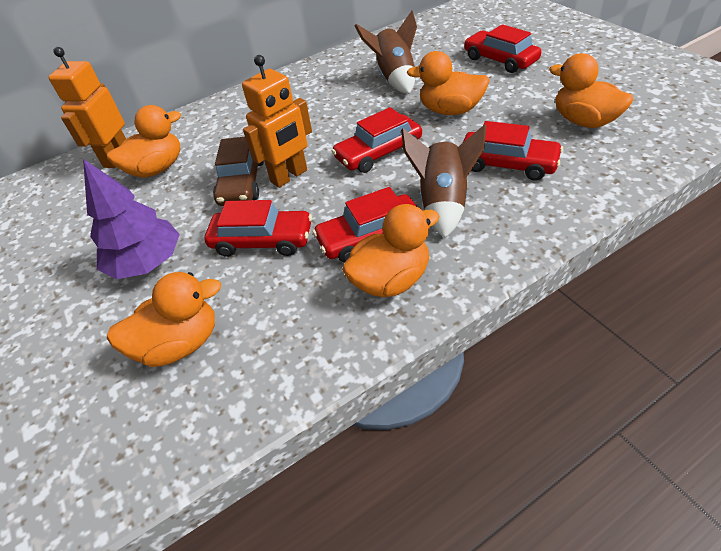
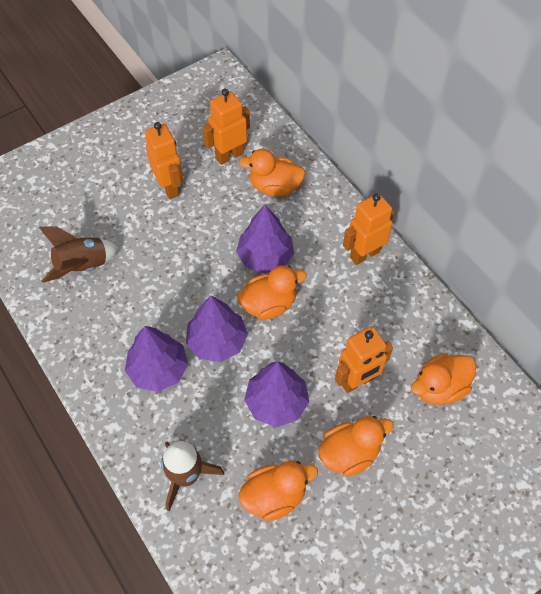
brown car: [213,137,264,206] = 1 -> none = 0
orange robot: [48,47,126,168] [242,55,312,188] = 2 -> [145,122,183,199] [202,89,250,165] [335,326,393,393] [343,193,394,265] = 4
purple tree: [83,159,180,279] = 1 -> [125,326,188,392] [186,295,248,362] [236,205,294,274] [244,362,309,427] = 4
red car: [204,200,312,257] [313,187,416,263] [332,107,422,173] [463,121,563,180] [464,24,541,73] = 5 -> none = 0

